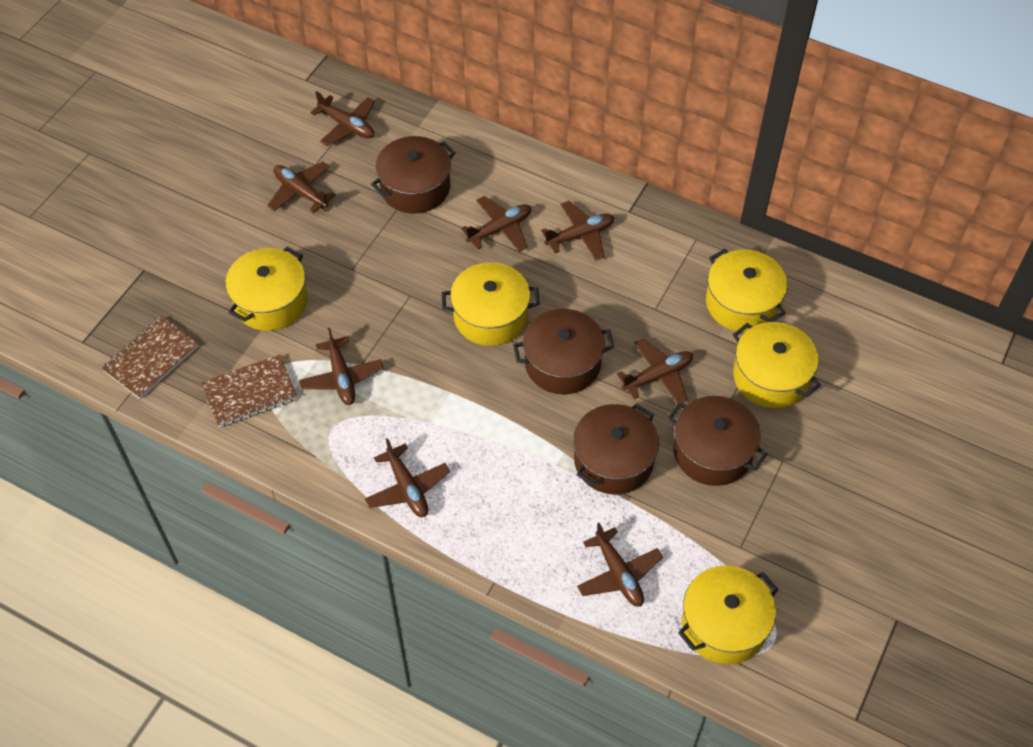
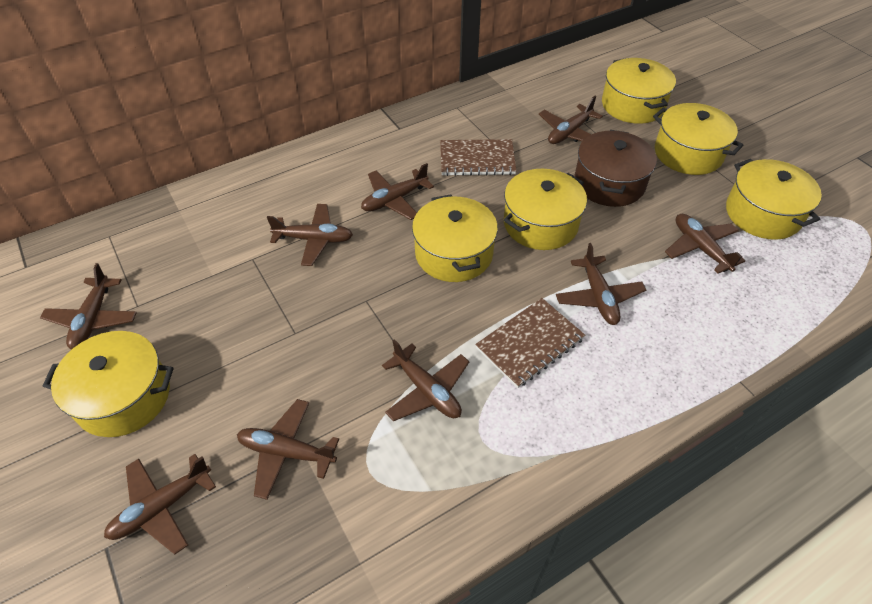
brown plane: [267,162,336,213] [299,328,383,405] [310,91,375,146] [365,438,450,517] [461,196,531,252] [541,201,614,261] [577,523,663,607] [617,338,693,404] = 8 -> [40,263,137,350] [104,454,216,555] [237,399,339,500] [267,204,353,266] [361,163,434,220] [382,339,469,421] [539,96,603,144] [556,243,646,325] [665,214,745,274] = 9
brown pot: [371,136,456,213] [513,309,614,394] [573,403,659,495] [667,396,767,486] = 4 -> [575,130,657,207] = 1
yellow pot: [225,247,308,331] [442,262,540,346] [678,566,779,664] [706,249,788,332] [733,322,821,408] = 5 -> [43,331,173,437] [412,194,498,282] [504,169,587,250] [602,58,676,124] [653,103,744,175] [726,159,822,240] = 6

